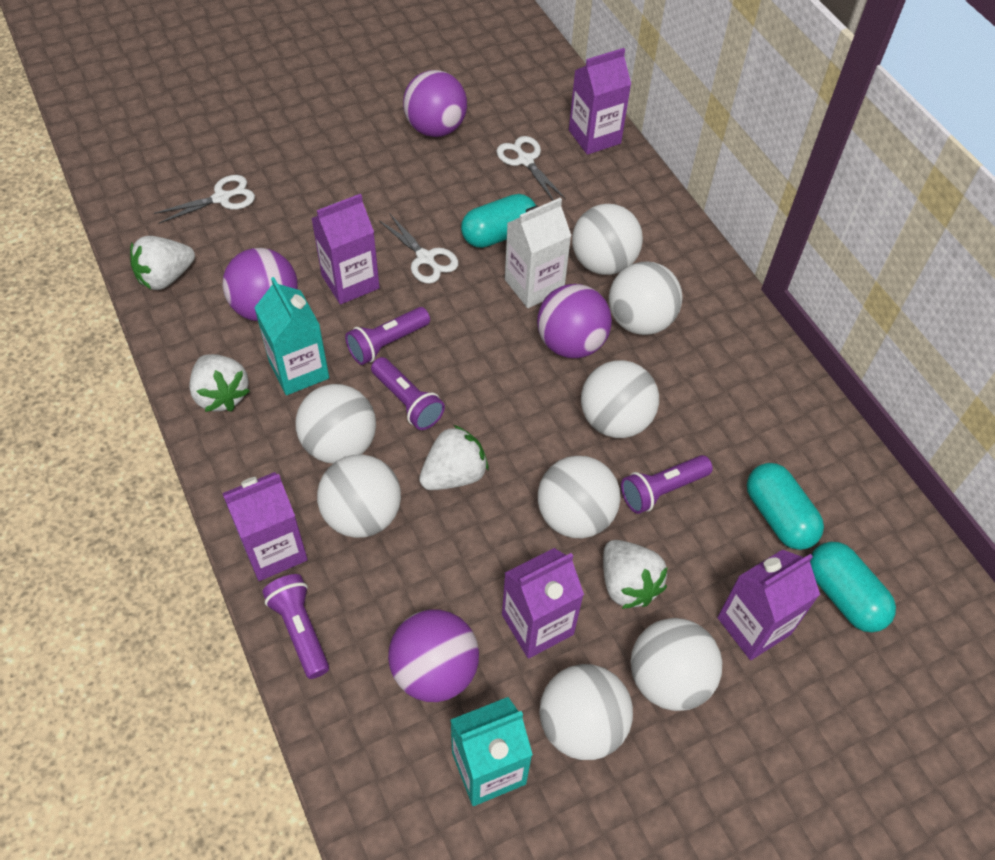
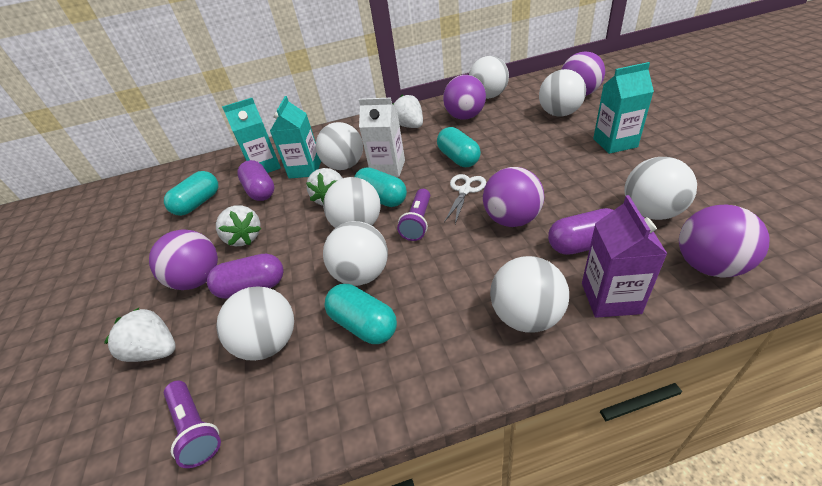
purple ball: [223,248,298,321] [388,609,479,702] [403,70,467,137] [537,284,612,358] = 4 -> [149,229,218,290] [443,75,486,120] [483,167,544,227] [561,51,605,96] [679,204,769,278] = 5
purple capsule: none = 0 -> [207,254,284,299] [237,160,275,201] [548,208,613,255] = 3
purple carton: [222,472,308,581] [311,194,380,305] [502,548,584,659] [569,48,631,155] [717,549,820,660] = 5 -> [582,195,667,318] = 1
purple flashlight: [262,574,329,679] [345,307,430,365] [371,357,445,430] [621,455,713,514] = 4 -> [164,381,221,468] [397,189,430,241] = 2
turquoise capsule: [461,194,536,248] [747,463,824,550] [810,542,896,632] = 3 -> [164,171,218,216] [324,284,397,344] [354,167,407,207] [437,127,481,167] = 4
turquoise carton: [254,277,329,395] [450,697,533,806] = 2 -> [222,98,281,173] [270,96,321,179] [593,62,654,154] = 3
white scissors: [154,175,255,224] [379,213,459,284] [496,136,565,200] = 3 -> [444,174,486,224] = 1

